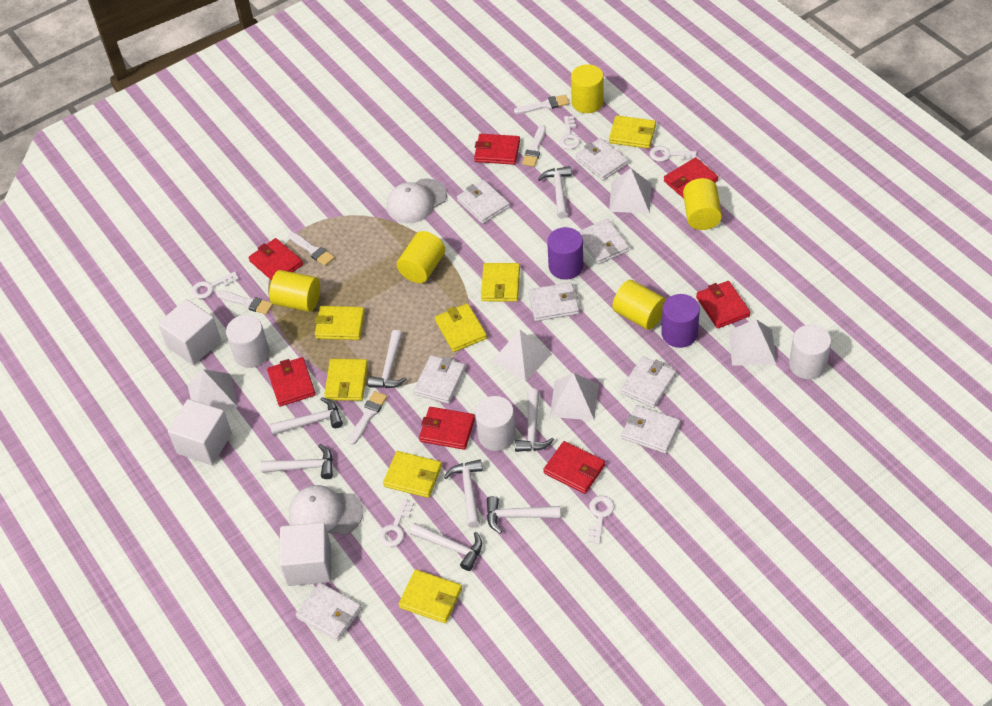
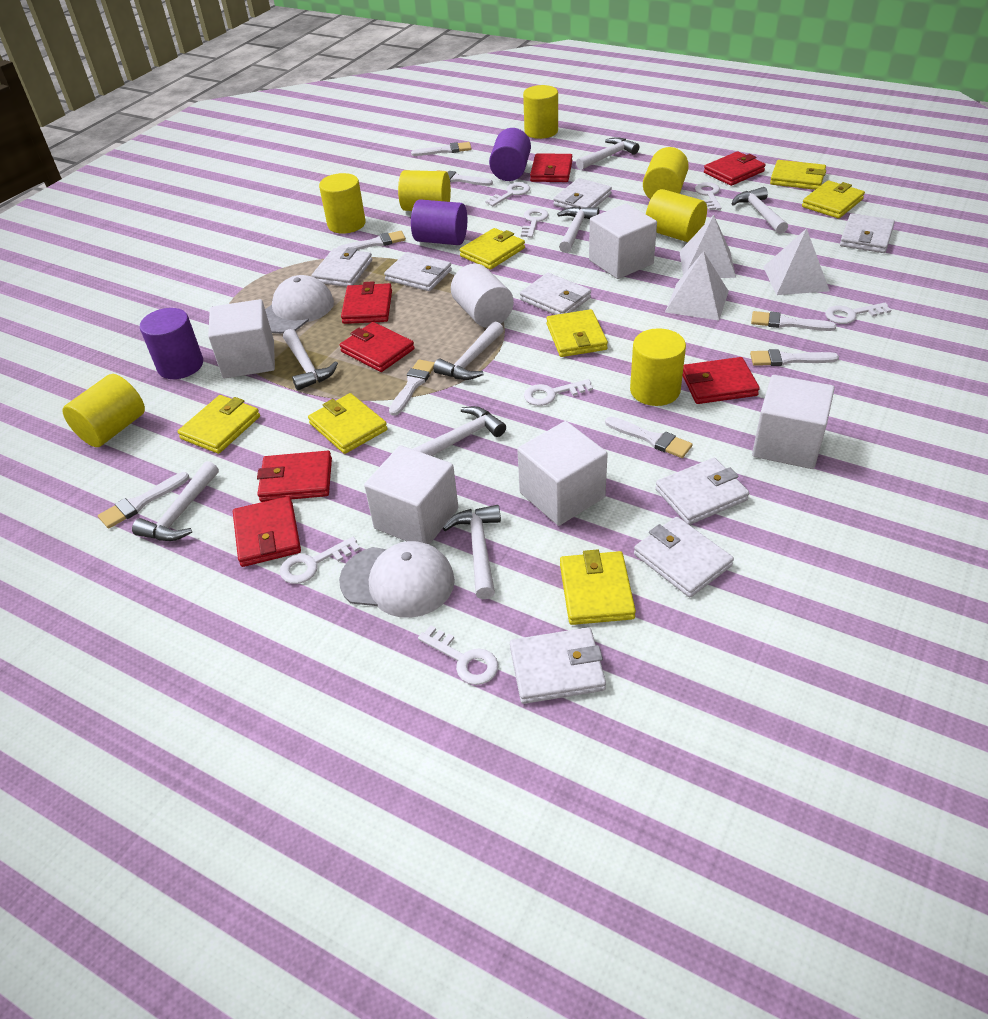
purple cylinder: [547,227,583,279] [661,294,700,348] = 2 -> [140,308,203,379] [411,199,467,245] [489,128,531,181] = 3
white brush: [216,290,273,315] [288,232,335,266] [348,391,387,445] [514,95,569,114] [522,125,546,167] = 5 -> [98,472,189,529] [337,231,406,250] [389,359,435,416] [411,142,472,156] [437,170,493,186] [605,417,692,458] [750,349,839,366] [751,311,836,331] = 8
white cube: [158,299,221,365] [168,399,232,465] [279,522,331,586] = 3 -> [208,299,275,378] [364,445,458,545] [517,421,608,526] [589,204,657,279] [752,375,835,469] = 5
white cylinder: [226,315,269,368] [475,396,516,451] [789,325,831,379] = 3 -> [451,263,514,328] = 1
white key: [192,272,239,299] [379,499,414,547] [560,116,580,149] [588,495,615,544] [650,146,697,162] = 5 -> [280,537,360,584] [418,625,498,685] [485,182,530,206] [521,208,549,238] [524,379,593,406] [695,182,721,210] [825,303,891,324] = 7
white pyramid: [188,369,238,411] [492,330,552,382] [550,373,599,420] [609,168,651,213] [728,319,777,366] = 5 -> [665,251,729,321] [679,215,736,278] [763,228,830,295] = 3
yellow cylinder: [269,270,320,312] [397,231,445,283] [571,64,604,113] [612,280,666,330] [683,178,722,230] = 5 -> [62,374,145,447] [319,173,366,234] [398,170,451,211] [523,85,558,139] [630,328,686,406] [643,147,689,200] [646,189,707,242] = 7

